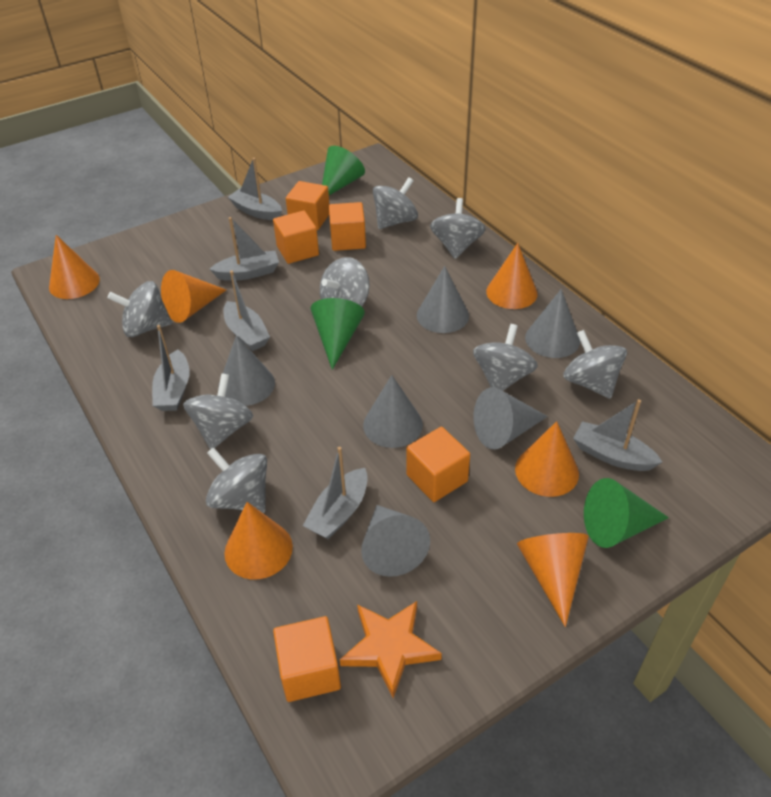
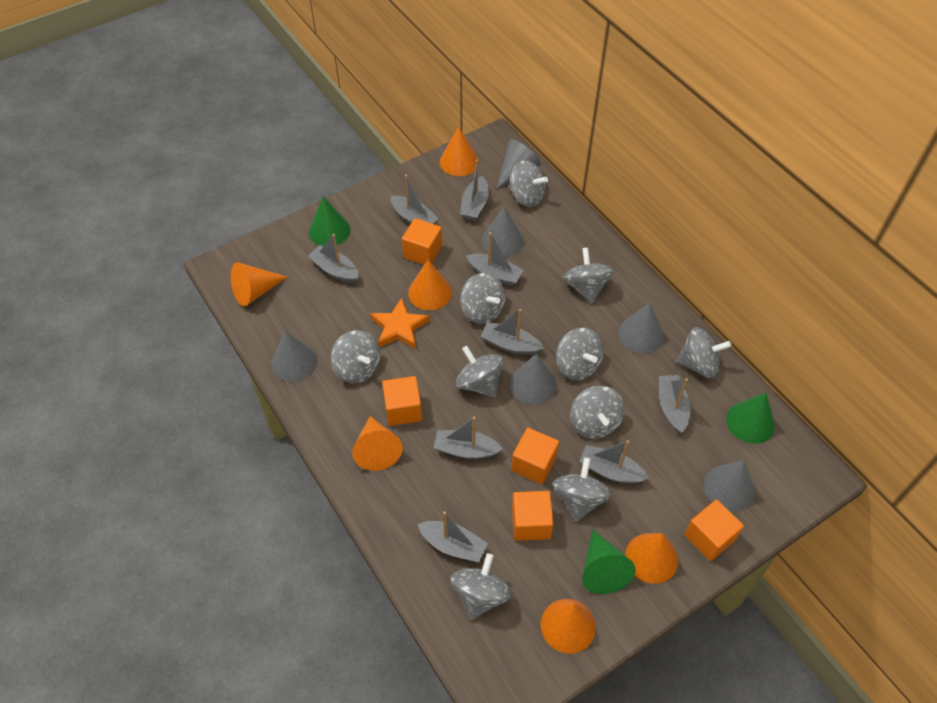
grey boat: [152,325,190,411] [209,217,279,281] [224,270,270,351] [228,158,282,220] [303,447,368,539] [573,399,662,471] = 6 -> [308,234,359,283] [391,175,439,224] [417,511,488,563] [434,416,503,459] [460,159,489,221] [466,232,524,286] [481,309,543,355] [579,440,649,484] [659,375,691,434] = 9
grey spinning top: [108,281,172,337] [183,373,253,449] [206,447,267,513] [320,257,369,307] [373,177,418,229] [430,198,485,259] [473,324,538,391] [563,330,627,399] = 8 -> [331,330,381,383] [451,553,511,619] [456,346,503,397] [460,273,506,324] [509,160,548,207] [553,458,611,521] [556,328,604,380] [563,247,614,303] [570,386,625,439] [676,327,732,378] = 10

